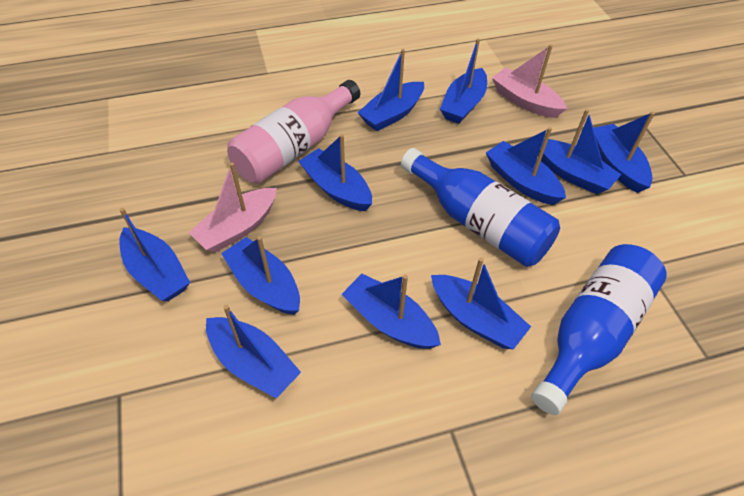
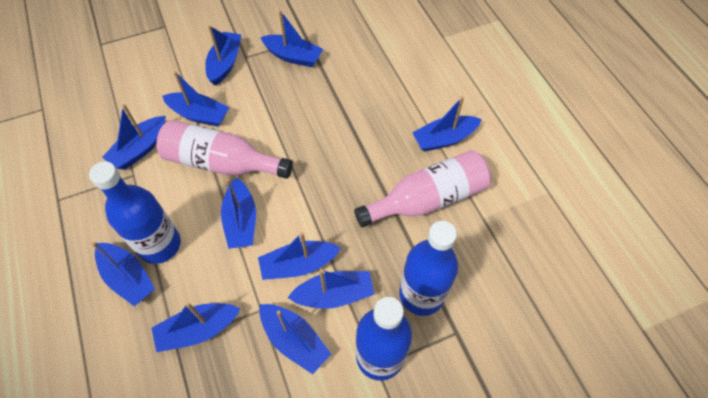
blue bottle: [401,148,560,267] [531,244,667,415] = 2 -> [89,161,181,264] [356,297,412,381] [399,221,458,316] = 3
pink boat: [189,163,277,253] [492,44,567,118] = 2 -> none = 0
pink bottle: [227,80,360,184] = 1 -> [156,120,293,179] [354,150,491,228] = 2

